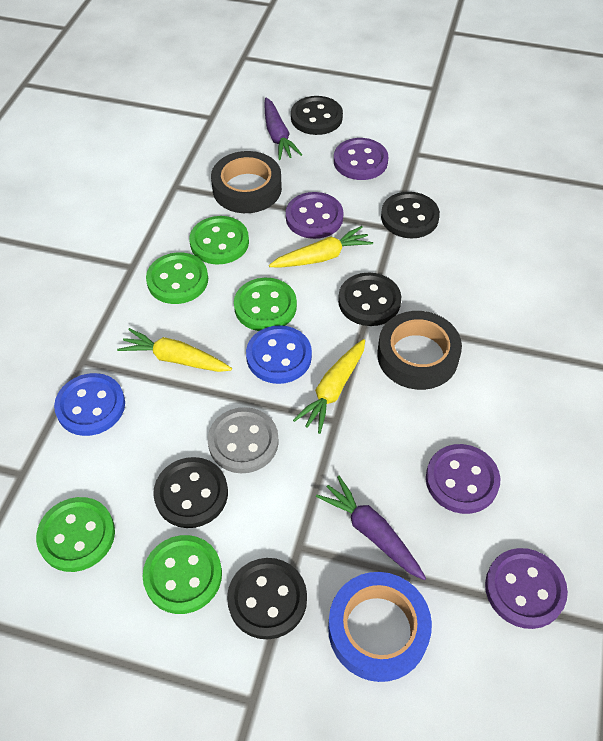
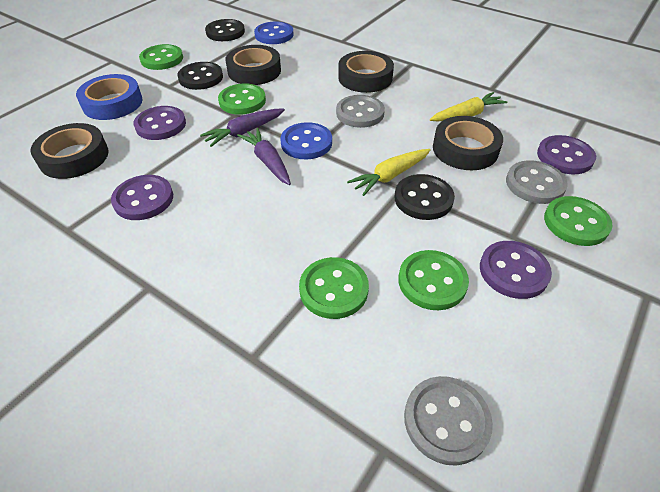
black button: [153,457,228,528] [227,558,307,639] [291,96,343,135] [338,273,401,326] [381,192,440,238] = 5 -> [178,62,223,90] [205,19,245,41] [395,174,455,220] = 3
black tape: [211,151,282,213] [377,311,462,390] = 2 -> [31,123,109,179] [225,45,281,85] [338,51,394,93] [433,116,503,170] = 4
grey button: [208,407,279,473] = 1 -> [336,95,385,128] [404,376,493,466] [506,160,568,204] = 3
yellow carrot: [117,328,232,372] [269,226,373,267] [293,339,365,434] = 3 -> [347,149,431,196] [430,92,507,121] = 2

